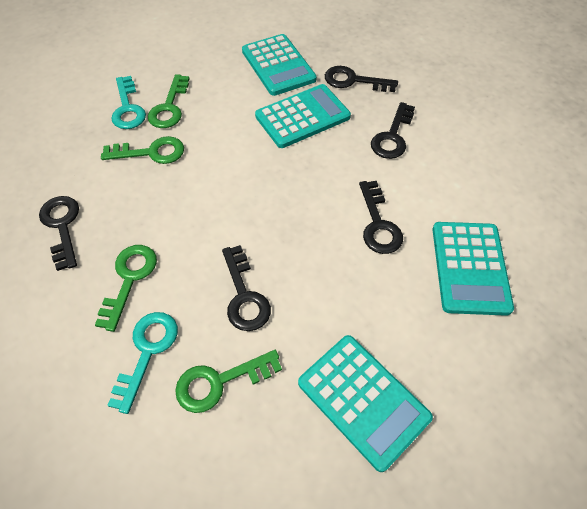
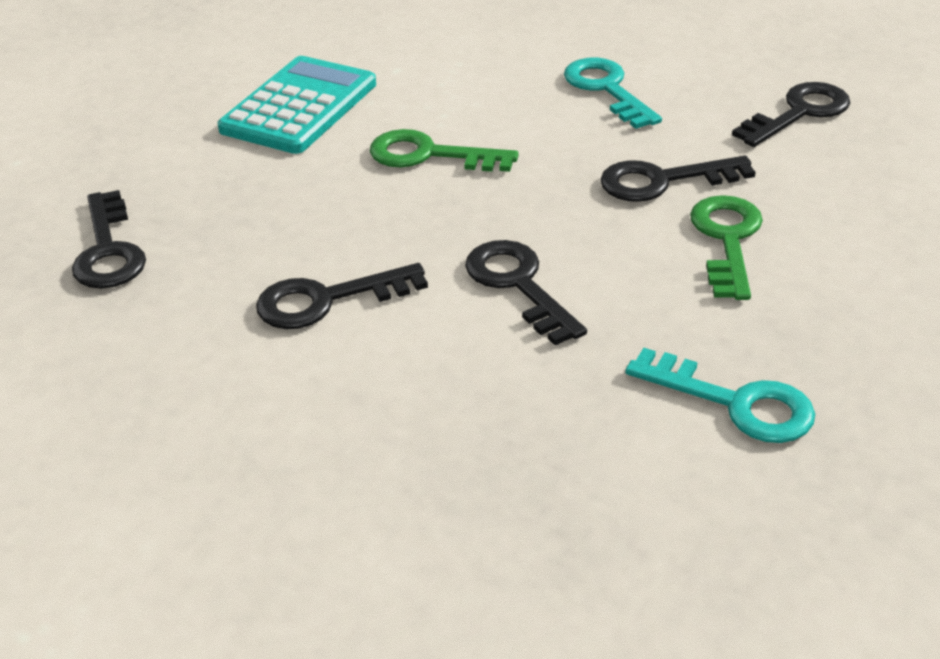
green key: [95,245,157,332] [101,136,184,164] [148,74,190,128] [175,350,282,413] = 4 -> [370,129,519,172] [690,195,763,300] = 2
turquoise calculator: [242,34,317,96] [255,84,351,148] [298,335,433,472] [433,222,514,316] = 4 -> [217,56,376,154] = 1

